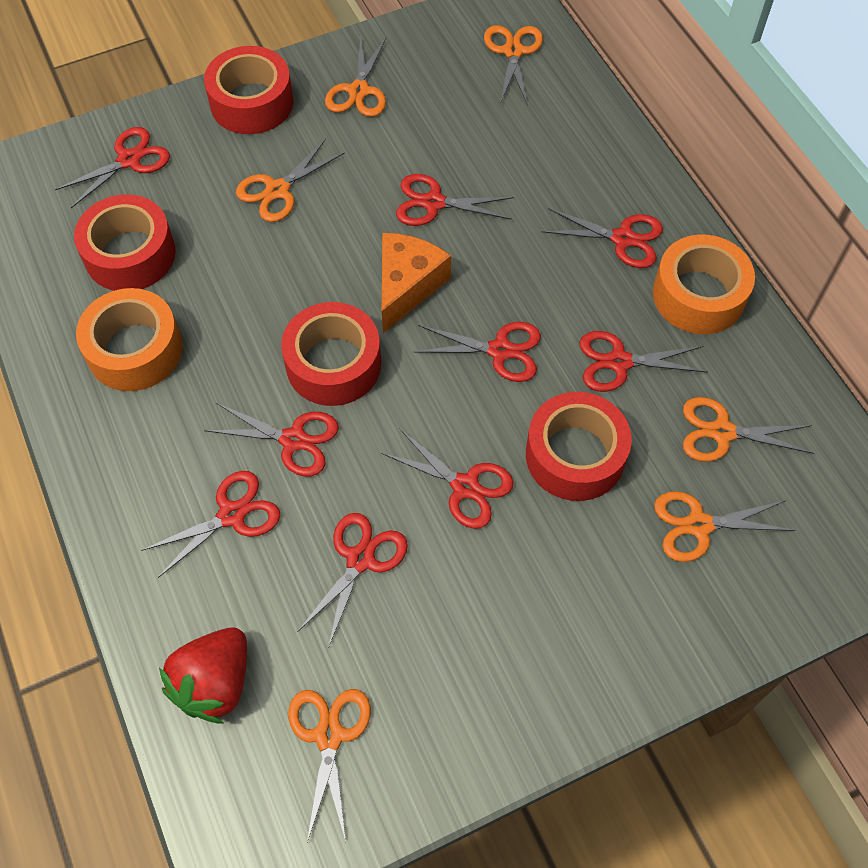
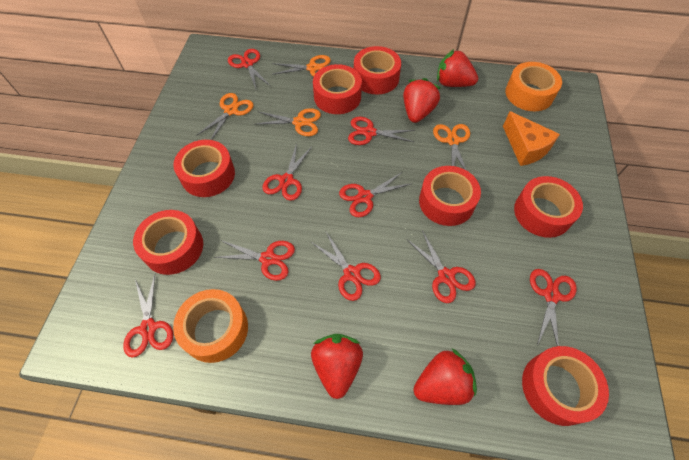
orange scissors: [236,139,345,222] [288,689,371,842] [325,35,386,117] [484,25,543,106] [654,491,795,562] [683,397,814,462] = 6 -> [196,93,253,140] [256,108,321,136] [272,55,331,77] [433,124,470,171] = 4
red strawberry: [159,628,247,724] = 1 -> [311,334,363,399] [403,78,441,123] [413,348,477,405] [437,49,478,87] = 4
red tape: [74,195,176,291] [204,46,293,134] [281,302,381,406] [526,392,632,501] = 4 -> [133,210,203,275] [173,140,235,197] [313,64,362,114] [354,46,401,95] [419,166,481,226] [514,176,583,238] [522,346,609,426] = 7

